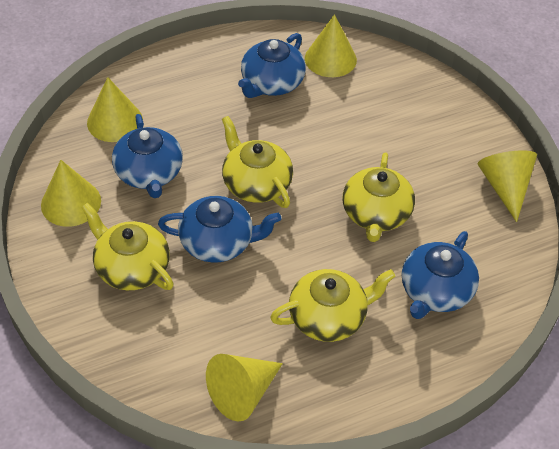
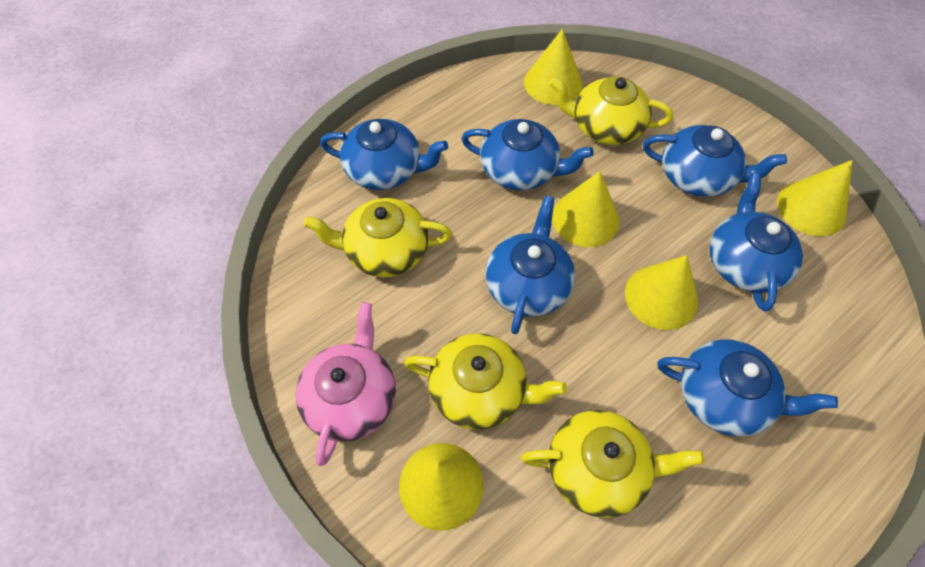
blue teapot: [112,114,183,198] [158,196,281,263] [238,33,306,98] [402,231,479,319] = 4 -> [320,119,448,190] [461,119,594,190] [485,196,575,334] [643,125,787,197] [658,339,838,437] [710,173,803,311] = 6
pink teapot: none = 0 -> [296,302,396,466] = 1

